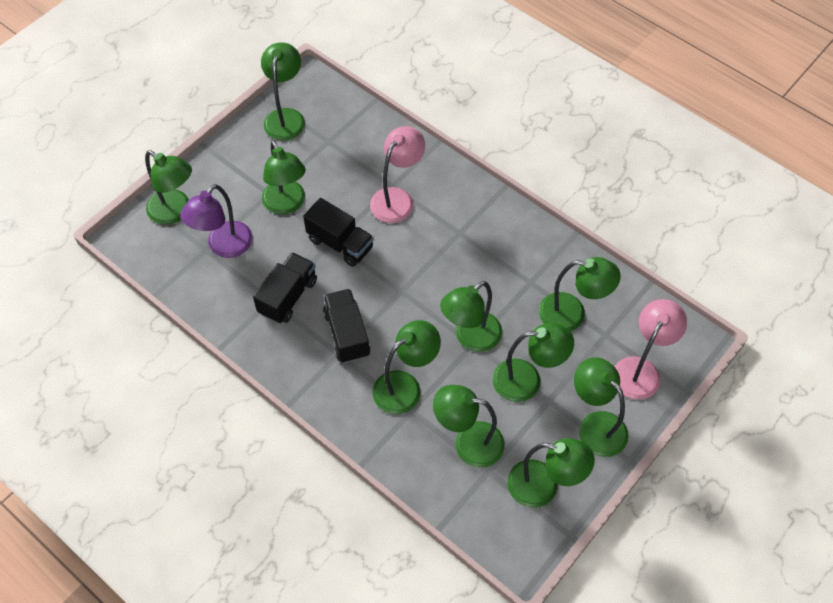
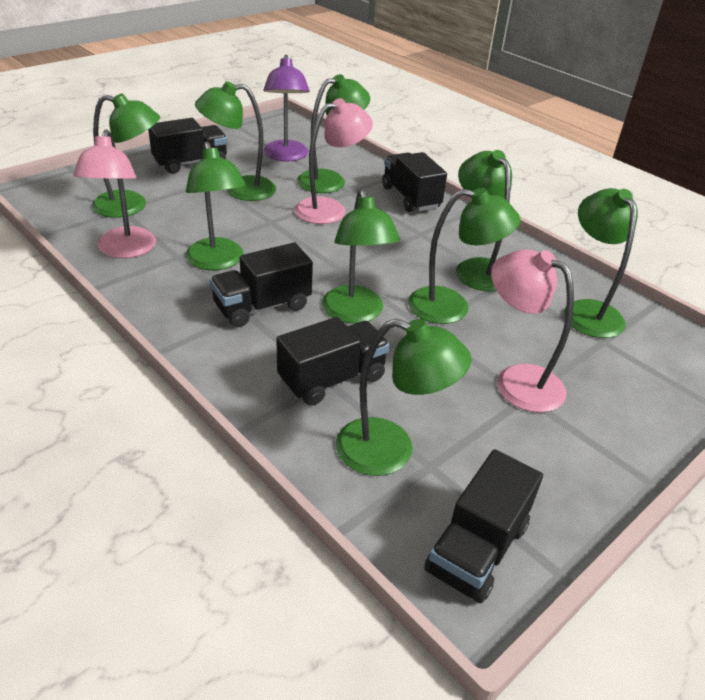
black truck: [253,252,317,323] [303,198,374,267] [323,289,371,363] = 3 -> [148,118,227,174] [210,242,313,327] [277,317,390,406] [382,152,447,212] [424,449,543,603] = 5
green lamp: [145,150,192,225] [261,42,305,141] [262,140,306,215] [373,320,441,414] [433,385,505,468] [440,281,502,352] [492,323,574,402] [507,438,595,508] [539,257,621,331] [574,357,629,457] = 10 -> [92,93,160,218] [186,141,246,270] [195,81,276,201] [297,74,370,193] [322,189,400,323] [336,318,472,476] [408,188,521,324] [456,150,512,292] [564,188,638,338] = 9
pink lamp: [370,126,425,223] [615,299,687,400] = 2 -> [73,129,156,258] [294,98,373,224] [491,249,574,413] = 3

